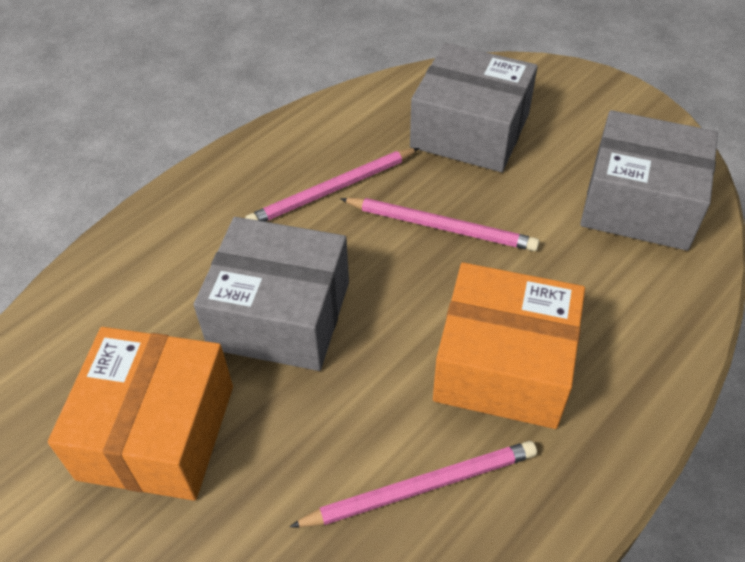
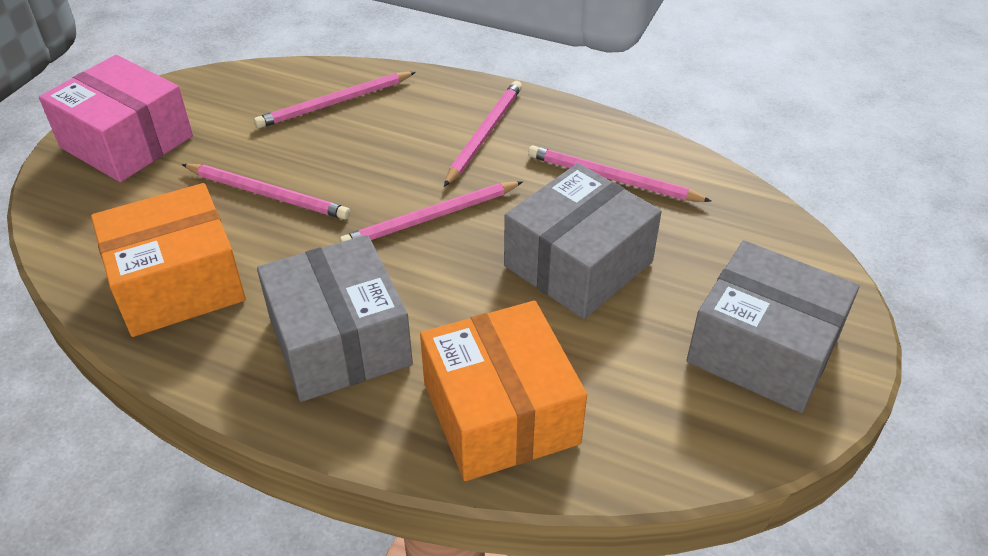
pink box: none = 0 -> [39,55,193,182] = 1
pink pencil: [245,148,419,222] [289,441,537,527] [340,198,540,251] = 3 -> [182,164,350,219] [254,72,416,128] [340,181,523,242] [444,81,522,187] [528,145,712,202] = 5

